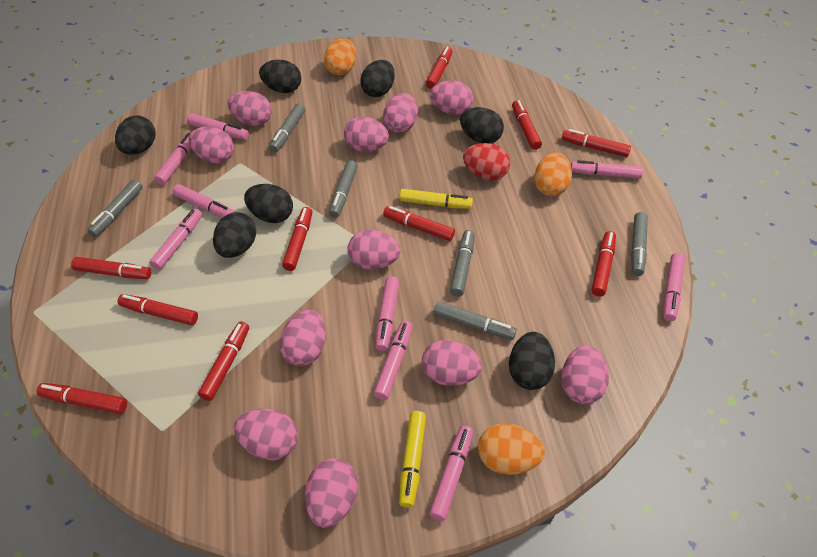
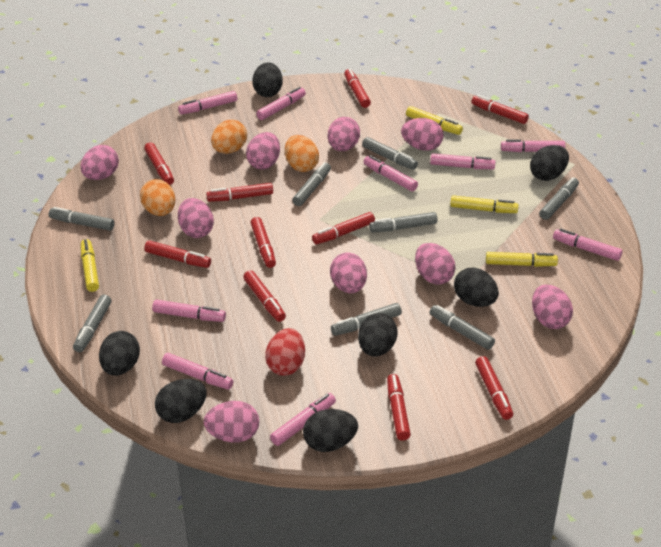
grey marker: [87,180,143,237] [269,103,305,152] [329,160,358,218] [434,301,517,340] [450,230,475,297] [631,212,648,276] = 6 -> [49,207,114,231] [73,295,111,352] [292,162,331,206] [331,303,402,336] [362,137,418,170] [369,212,437,232] [430,305,495,350] [539,177,579,220] = 8
pink egg: [189,127,234,164] [228,91,272,126] [234,409,298,460] [280,310,326,366] [305,458,358,528] [344,116,389,152] [347,230,401,270] [383,93,418,133] [422,340,482,386] [430,80,473,115] [561,345,609,404] = 11 -> [81,145,119,180] [178,198,214,238] [204,401,259,442] [246,132,280,170] [328,117,360,151] [330,253,367,293] [401,118,444,151] [415,243,455,285] [532,284,573,329] = 9
yellow marker: [399,189,473,209] [399,411,426,508] = 2 -> [81,239,99,292] [406,106,463,135] [450,195,519,213] [486,252,558,267] = 4

